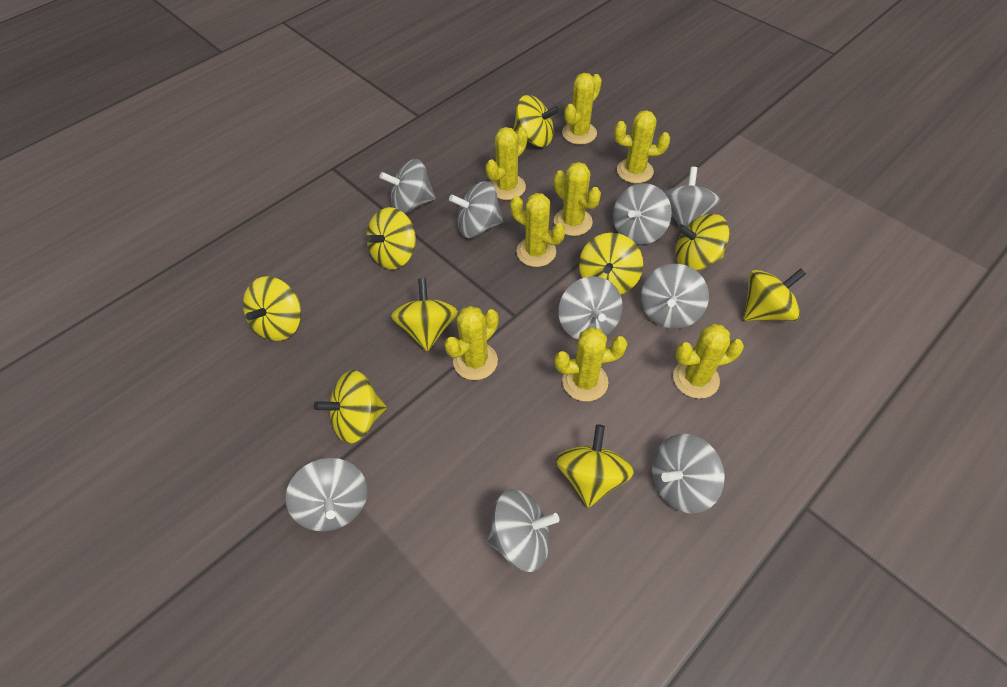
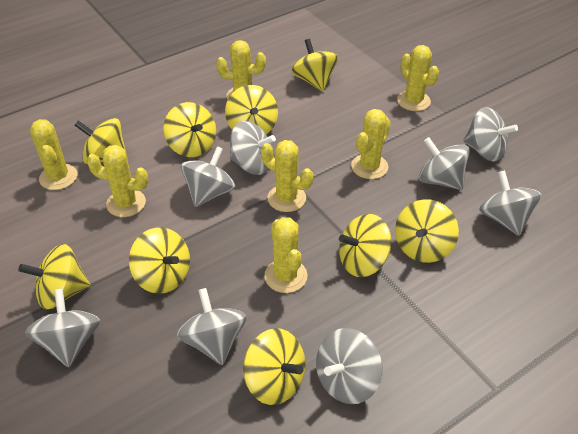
grey spinning top: [285,458,368,531] [379,159,436,214] [449,181,503,238] [487,489,559,572] [558,276,623,340] [613,183,672,245] [641,264,709,329] [652,434,725,513] [664,167,721,227] = 9 -> [25,288,100,367] [177,288,246,365] [181,146,235,207] [230,121,276,175] [316,328,382,404] [419,137,470,190] [463,107,518,162] [479,170,541,236] = 8
yellow cactus: [444,306,499,380] [486,127,527,200] [510,193,565,267] [554,162,601,236] [554,327,627,401] [562,73,602,145] [614,110,670,183] [673,324,744,399] = 8 -> [30,119,77,190] [87,145,148,217] [216,40,266,100] [261,140,313,212] [264,217,308,293] [351,109,391,179] [397,45,439,111] = 7

